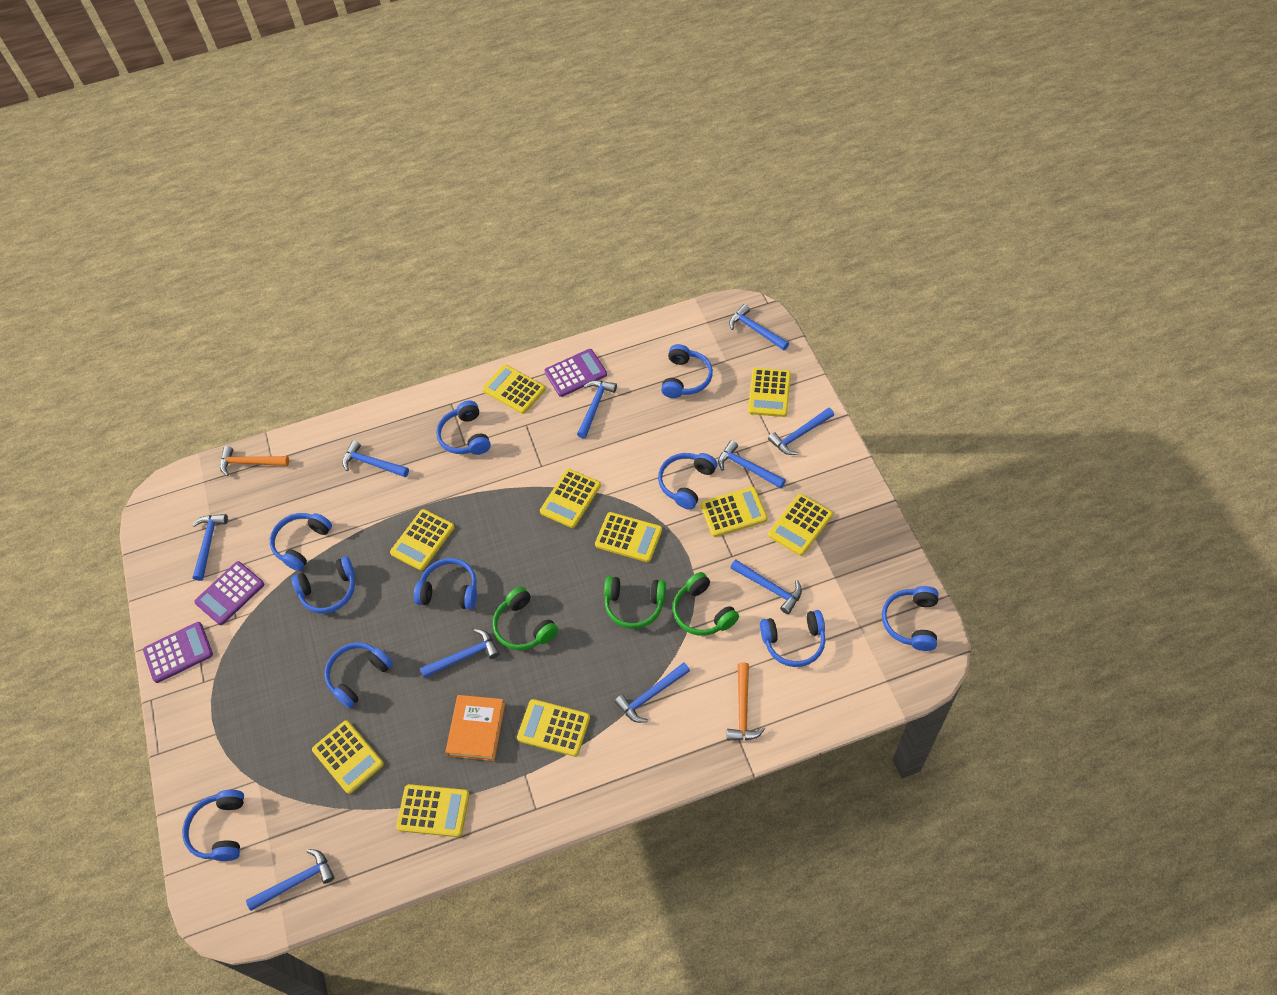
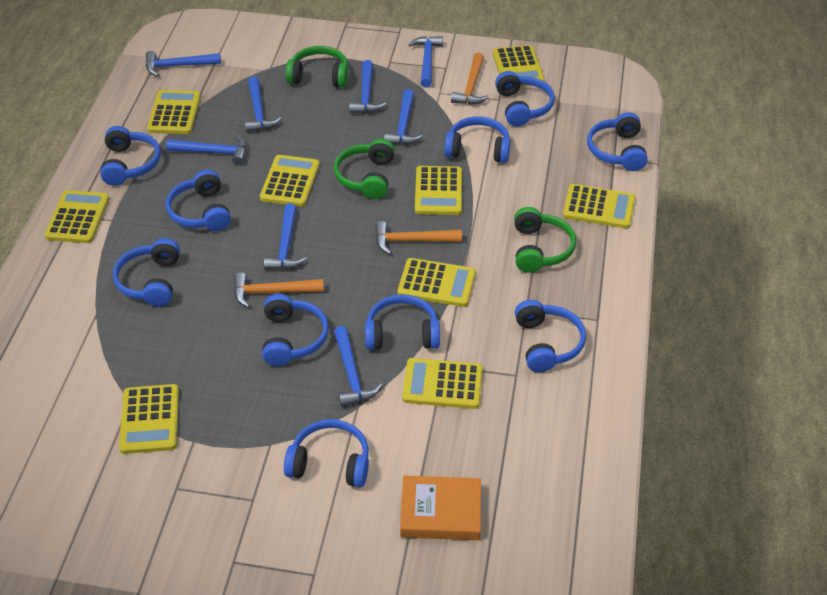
blue hammer: [192,514,228,581] [246,849,335,911] [342,440,409,477] [420,629,499,678] [577,380,617,439] [615,662,690,723] [718,440,786,489] [729,304,789,351] [730,560,802,614] [768,407,834,455] = 10 -> [146,51,221,76] [166,135,247,165] [245,76,281,133] [264,203,307,270] [334,326,382,407] [349,60,386,114] [384,89,423,145] [408,36,443,87] = 8
orange hammer: [220,446,289,476] [727,662,765,741] = 2 -> [234,272,324,308] [375,221,462,254] [451,53,489,105] = 3
purple calculator: [143,622,213,683] [194,561,264,625] [544,349,607,397] = 3 -> none = 0
yellow calculator: [312,720,384,794] [390,509,455,571] [396,784,470,837] [482,364,546,414] [517,699,590,757] [540,469,601,528] [595,512,662,562] [700,487,768,537] [748,368,791,417] [768,494,833,556] = 10 -> [45,190,109,243] [119,384,179,454] [147,90,201,134] [260,155,320,206] [398,258,476,307] [402,358,483,409] [415,166,462,215] [493,45,545,86] [563,184,636,229] = 9

